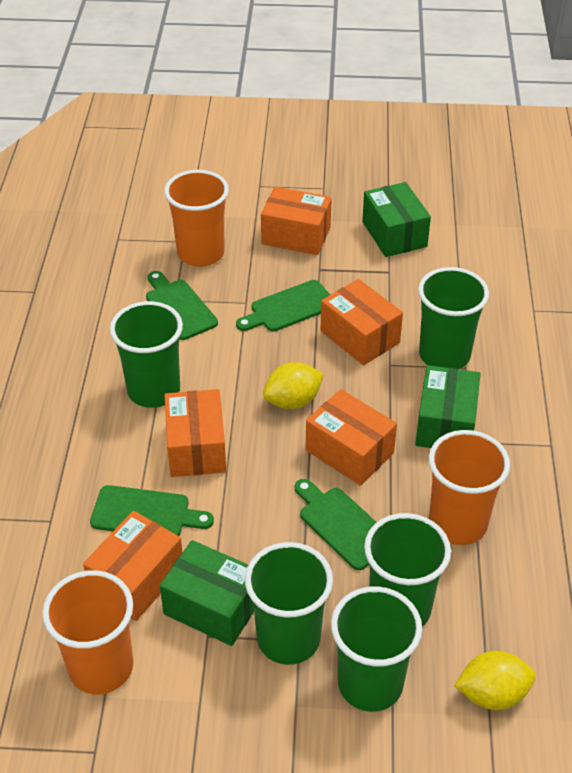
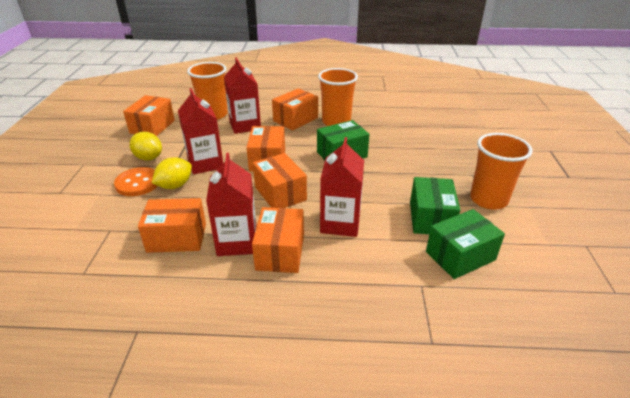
green cup: [110,301,183,408] [245,542,333,665] [331,586,422,712] [364,513,451,627] [418,267,489,369] = 5 -> none = 0
green cutting board: [90,485,214,536] [146,271,218,340] [236,280,330,332] [295,479,377,570] = 4 -> none = 0
orange box: [83,511,182,621] [165,389,226,477] [261,187,332,255] [306,389,397,486] [320,279,403,365] = 5 -> [123,95,175,136] [138,198,206,253] [246,126,285,172] [252,207,304,273] [253,153,307,208] [272,88,318,131] = 6
orange button: none = 0 -> [114,167,157,196] = 1
red carton: none = 0 -> [178,88,223,175] [206,153,257,256] [224,57,261,134] [320,137,364,237] = 4

